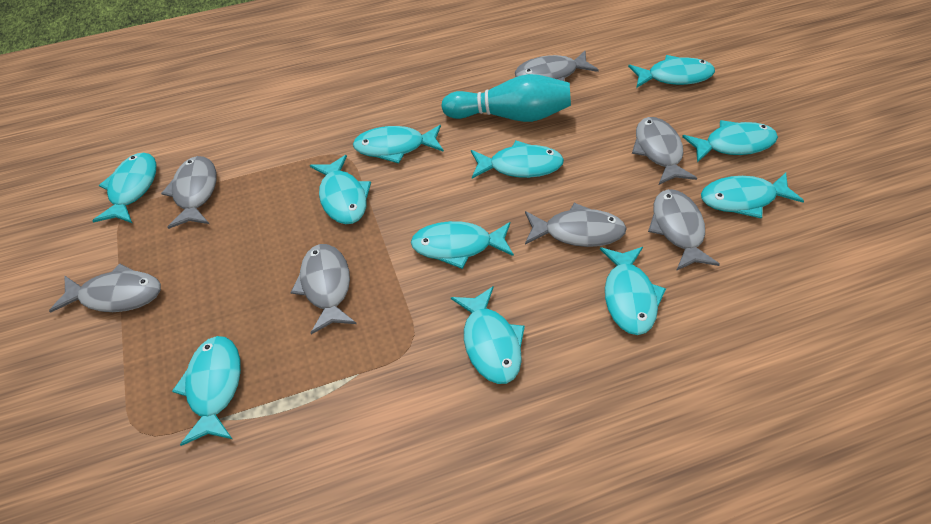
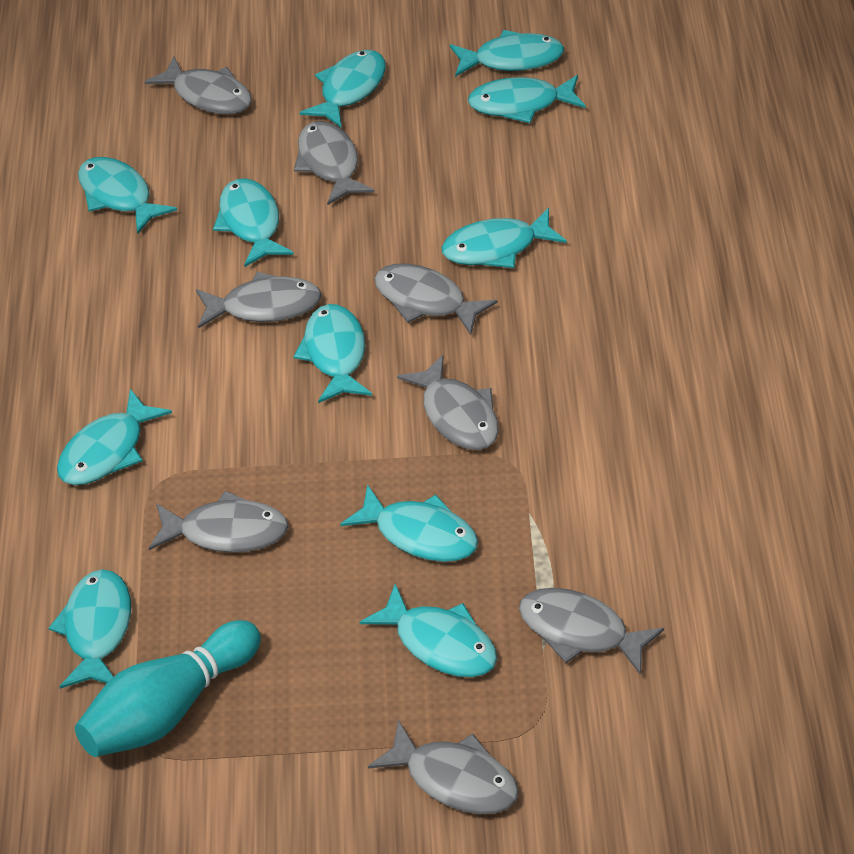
grey fish: [49,264,161,313] [161,156,216,229] [290,244,356,334] [515,50,599,81] [525,203,627,247] [632,117,697,185] [648,189,720,271] = 7 -> [145,56,252,114] [149,490,289,553] [196,272,322,328] [294,121,375,205] [368,720,519,814] [374,264,498,335] [397,355,498,450] [519,588,664,675] = 8

